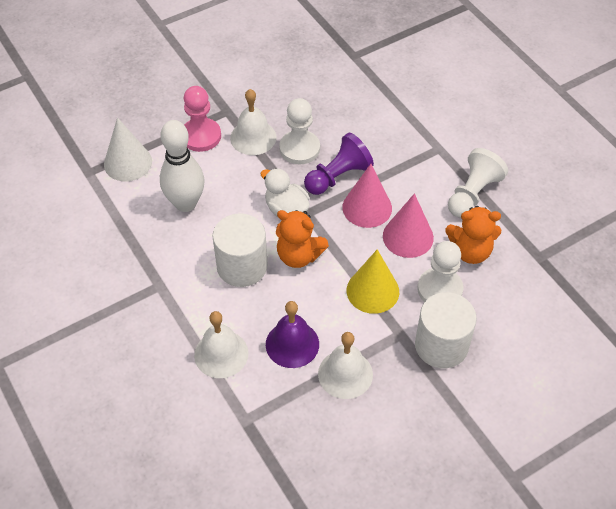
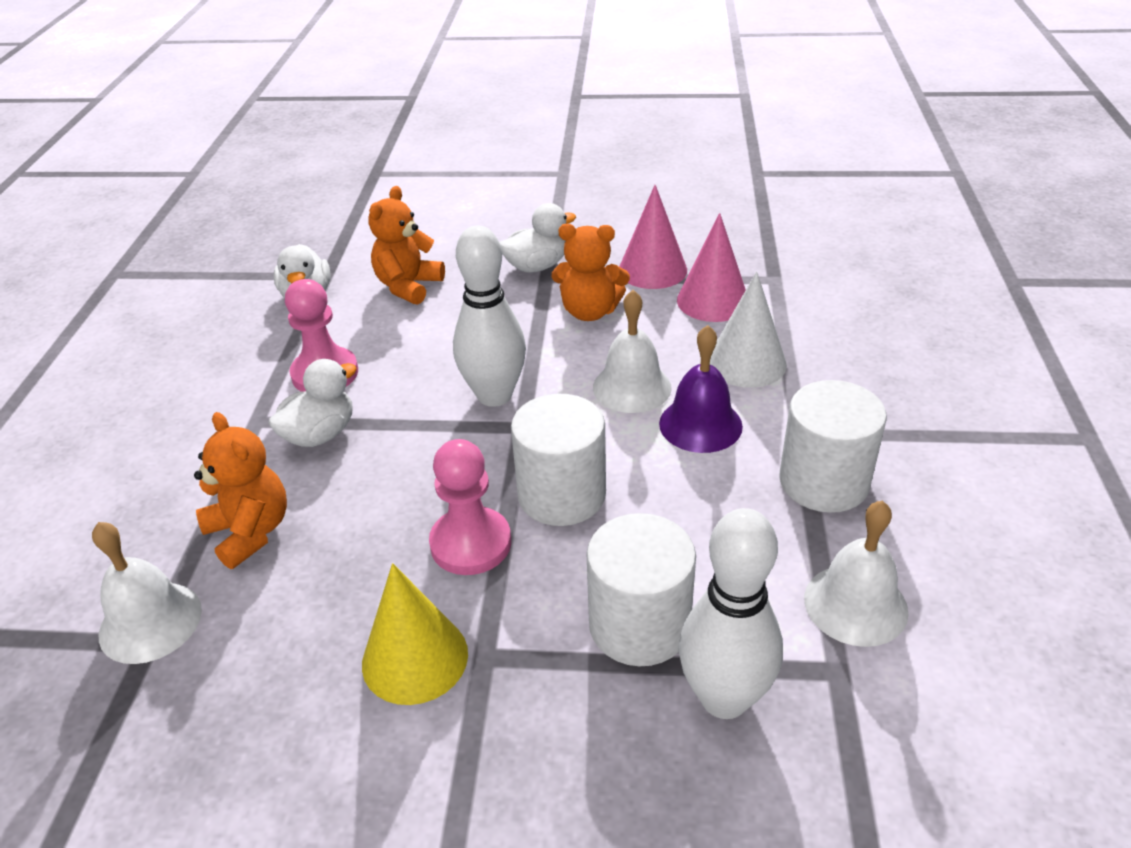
orange teddy bear: [276,210,329,268] [445,206,501,264] = 2 -> [194,412,287,569] [368,186,445,305] [551,224,630,321] = 3
pink pawn: [184,86,221,152] = 1 -> [285,279,358,392] [429,439,511,575] = 2
purple pawn: [304,133,374,195] = 1 -> none = 0
white bowling pin: [160,120,205,212] = 1 -> [453,226,526,407] [679,508,783,719] = 2
white cylinder: [212,213,267,287] [415,292,477,368] = 2 -> [511,394,606,526] [586,513,696,666] [780,380,887,513] = 3
white duck: [261,168,310,217] = 1 -> [268,359,357,447] [273,244,331,298] [500,203,576,273] = 3
white pawn: [279,98,320,164] [417,241,463,302] [448,148,508,217] = 3 -> none = 0

